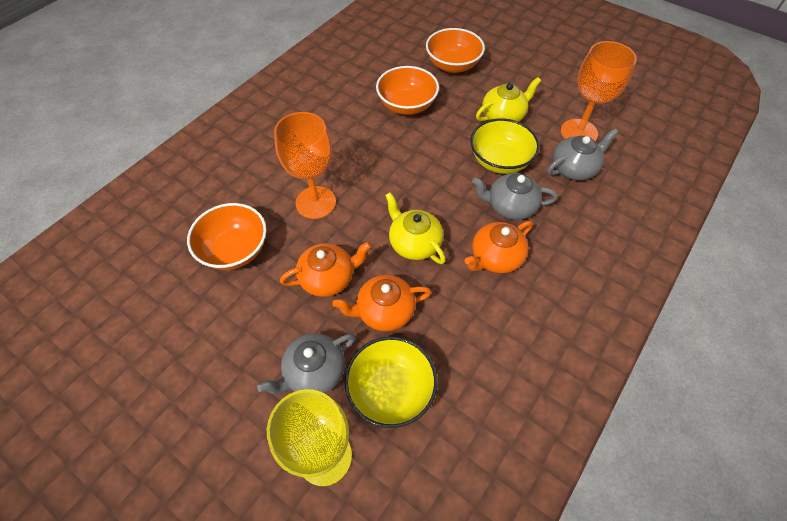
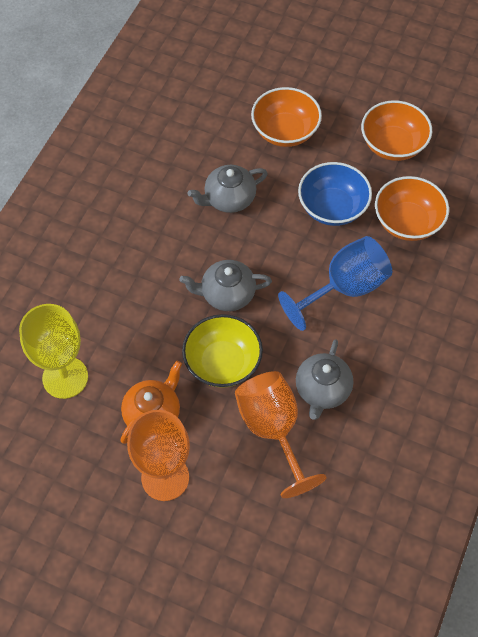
blue bowl: none = 0 -> [298,162,372,226] = 1
blue goblet: none = 0 -> [278,236,392,331] = 1
orange teapot: [280,242,371,297] [332,275,432,331] [465,221,533,273] = 3 -> [121,361,182,444] = 1
yellow bowl: [344,337,437,428] [470,118,540,174] = 2 -> [182,314,263,388] = 1
yellow teapot: [385,192,446,264] [476,77,541,122] = 2 -> none = 0

